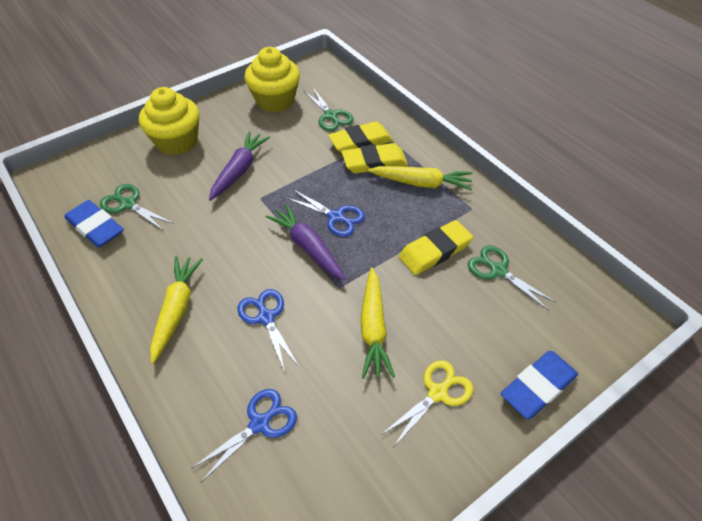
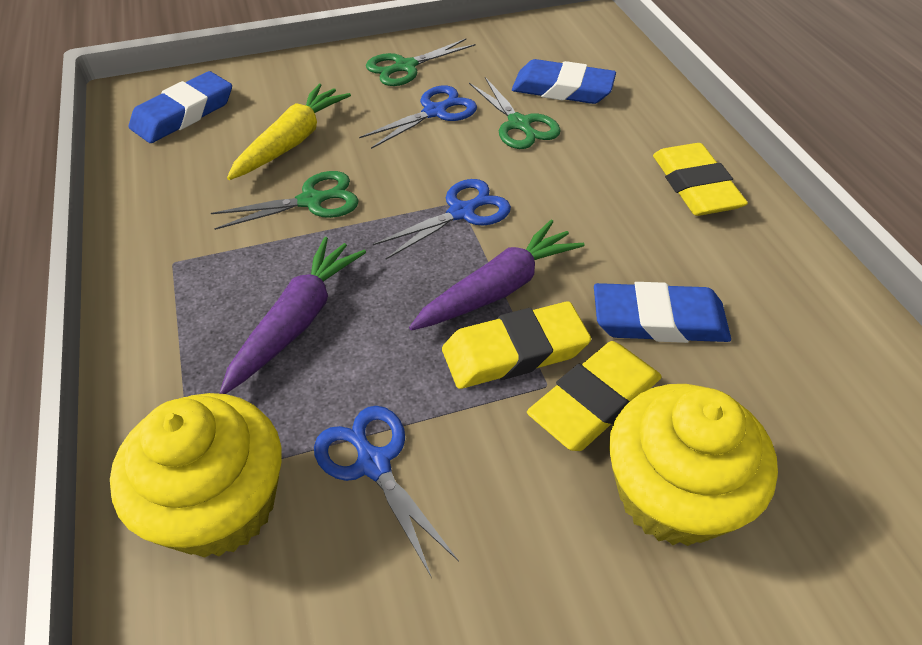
blue eraser: [64,200,124,248] [501,351,578,419] = 2 -> [129,71,232,143] [512,59,616,104] [594,282,731,343] = 3
yellow carrot: [150,256,203,364] [360,268,395,379] [368,166,472,190] = 3 -> [227,84,351,180] = 1
yellow scissors: [381,360,473,446] = 1 -> none = 0

